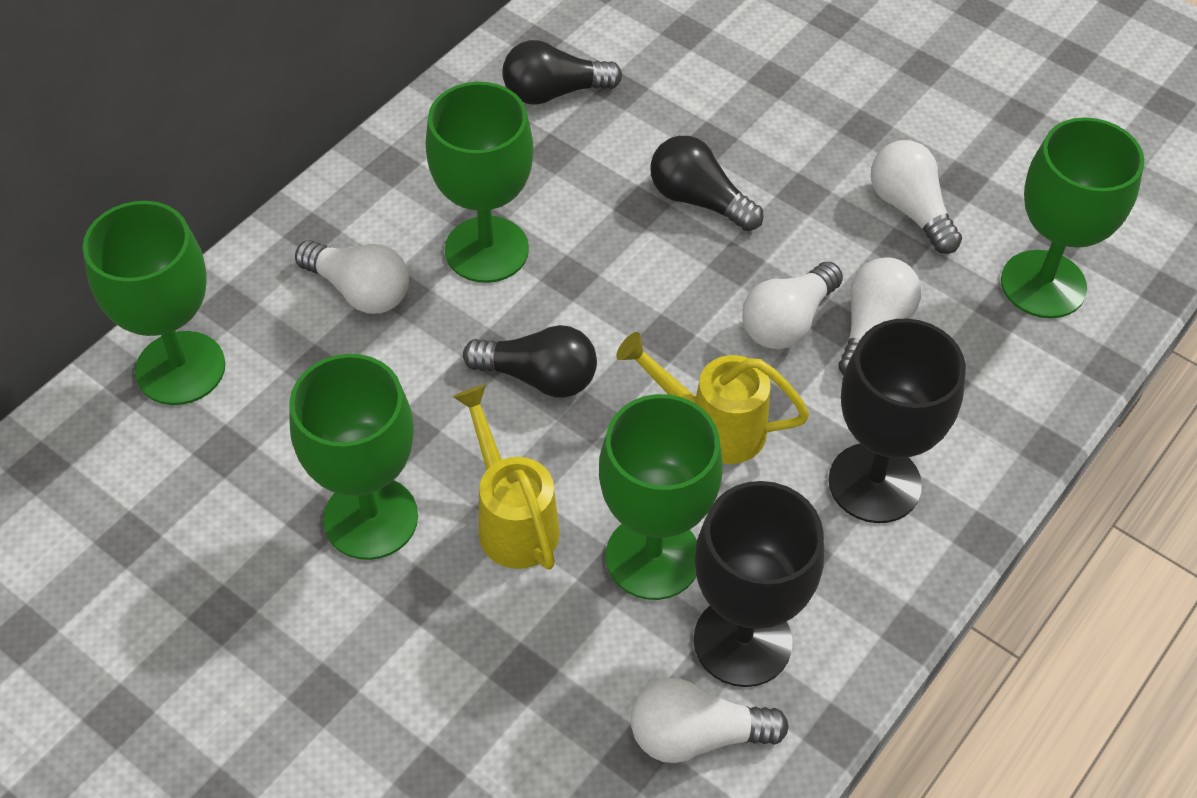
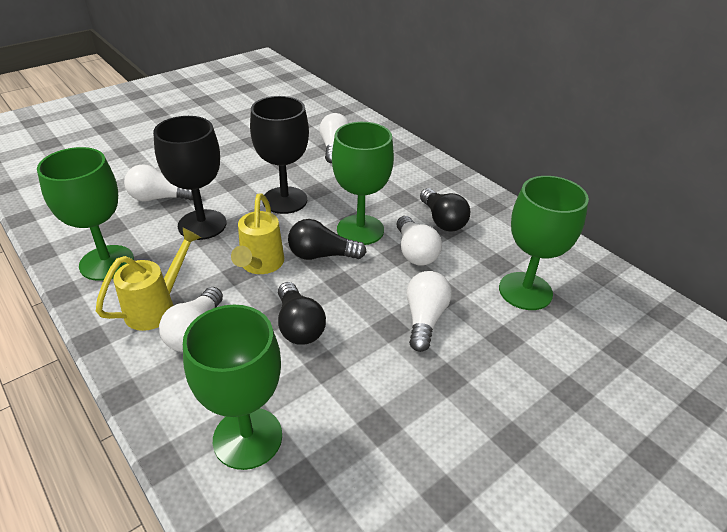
green goblet: [83,201,225,405] [289,354,418,560] [426,82,534,283] [599,394,723,600] [1001,117,1145,318] = 5 -> [37,147,134,281] [183,305,282,470] [332,122,394,245] [499,176,589,310] = 4

